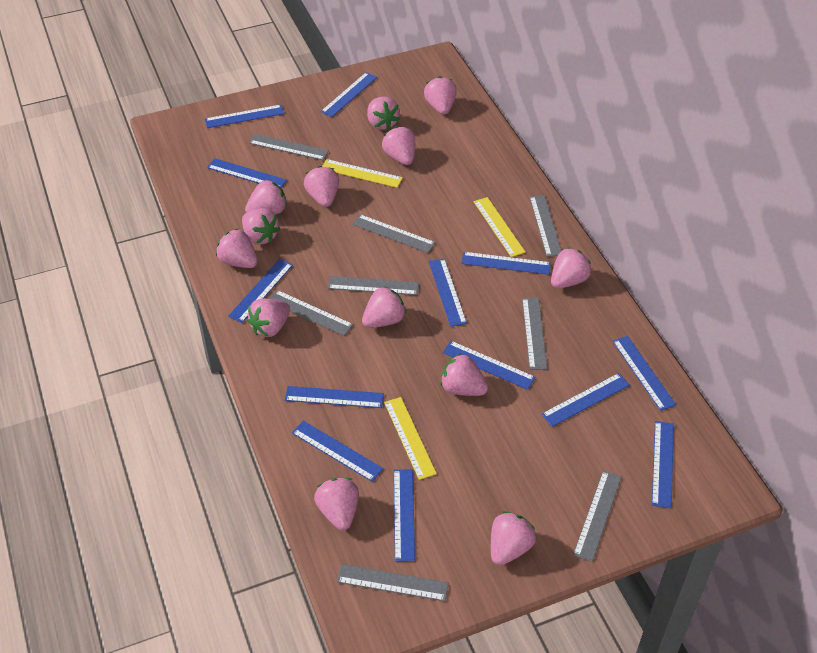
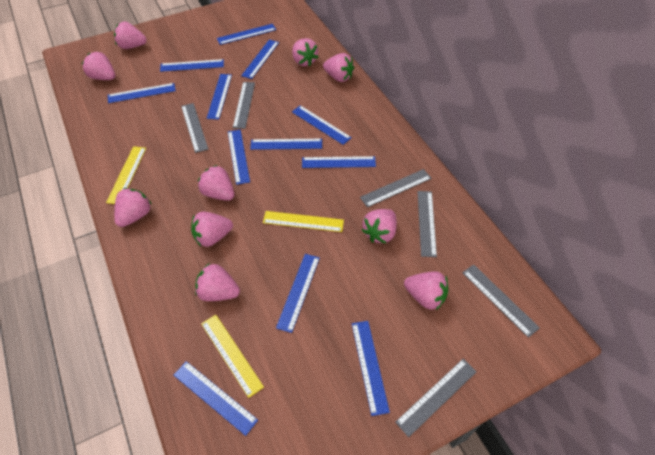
blue ruler: [205,105,284,128] [207,158,287,188] [228,259,293,323] [285,386,384,408] [292,421,383,482] [321,72,377,117] [394,469,415,562] [429,258,467,327] [443,341,536,390] [461,252,551,275] [541,373,630,427] [612,336,676,411] [652,421,674,508] = 13 -> [108,83,176,103] [160,59,224,72] [174,361,258,436] [207,74,232,120] [217,24,276,45] [228,130,250,185] [241,40,279,79] [250,139,322,150] [276,254,320,333] [292,105,352,145] [302,156,376,168] [352,321,390,416] = 12
grey ruler: [249,134,329,160] [269,290,353,336] [328,276,419,295] [337,564,449,601] [352,214,436,253] [522,298,547,370] [530,195,561,257] [573,471,622,562] = 8 -> [181,103,208,153] [233,82,255,129] [360,169,432,207] [395,359,477,437] [417,191,437,257] [462,264,540,338] = 6
pink strawberry: [216,229,258,268] [242,208,280,244] [245,179,287,214] [247,298,290,337] [304,166,339,207] [314,478,359,530] [362,286,406,328] [367,96,400,130] [382,126,415,165] [424,76,457,115] [440,353,488,396] [491,511,536,565] [551,247,592,288] = 13 -> [82,51,115,80] [114,22,147,49] [114,188,152,227] [191,212,233,247] [195,263,240,301] [198,165,235,201] [292,38,318,66] [323,53,354,82] [362,209,397,243] [404,271,448,310] = 10

